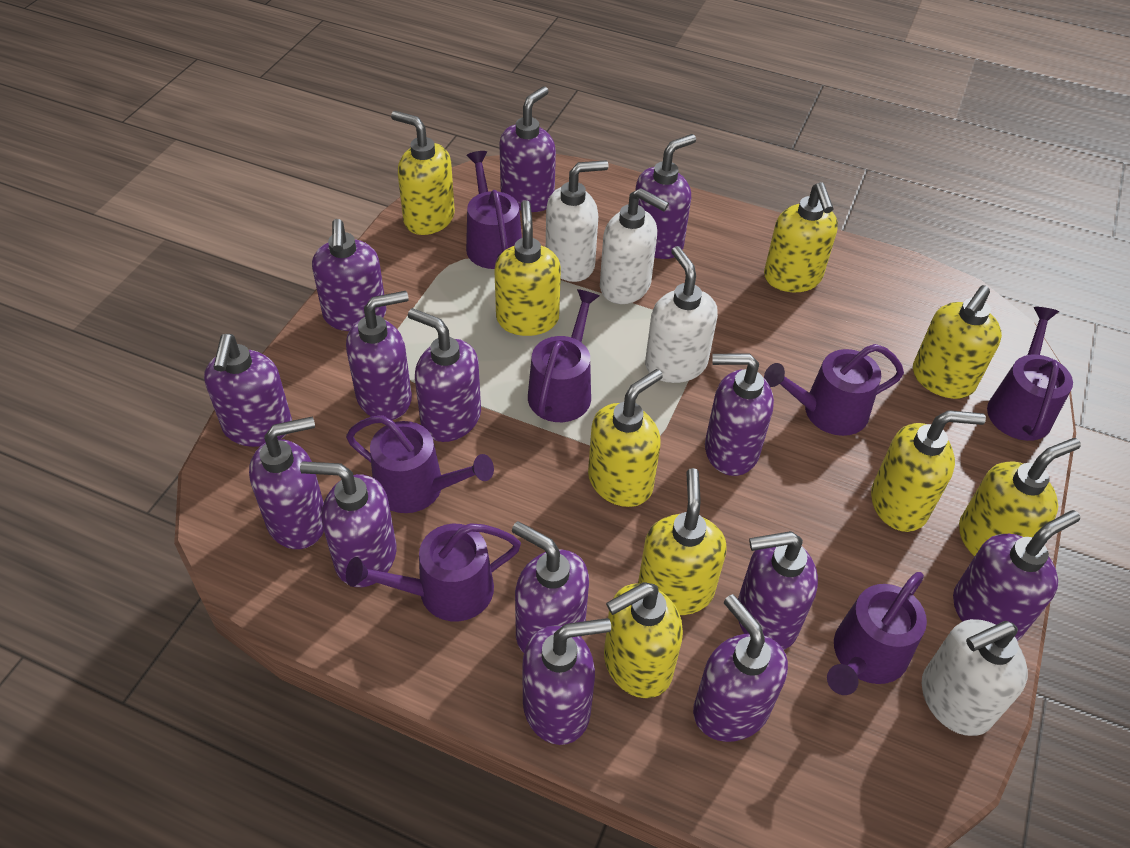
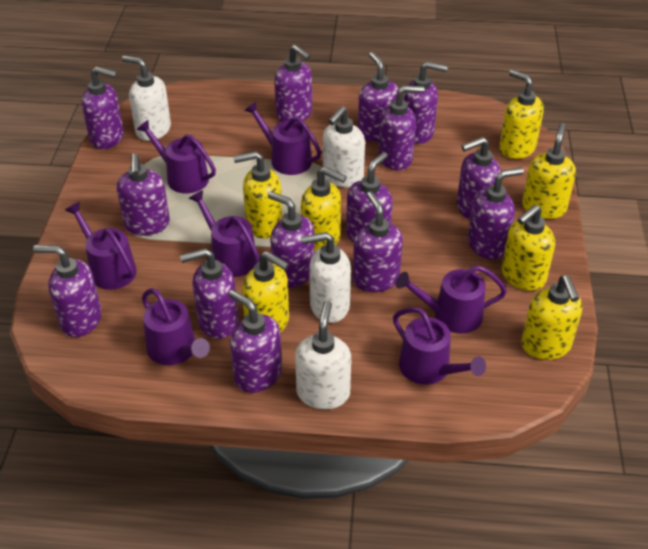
yellow soap dispenser: [391,111,455,235] [494,200,561,336] [588,369,663,507] [604,582,683,698] [638,468,727,615] [764,182,838,292] [871,410,986,532] [913,285,1002,399] [959,438,1081,556] = 9 -> [233,151,282,239] [242,251,289,333] [301,167,347,252] [499,70,544,159] [502,205,555,291] [521,275,582,360] [522,123,576,219] = 7

